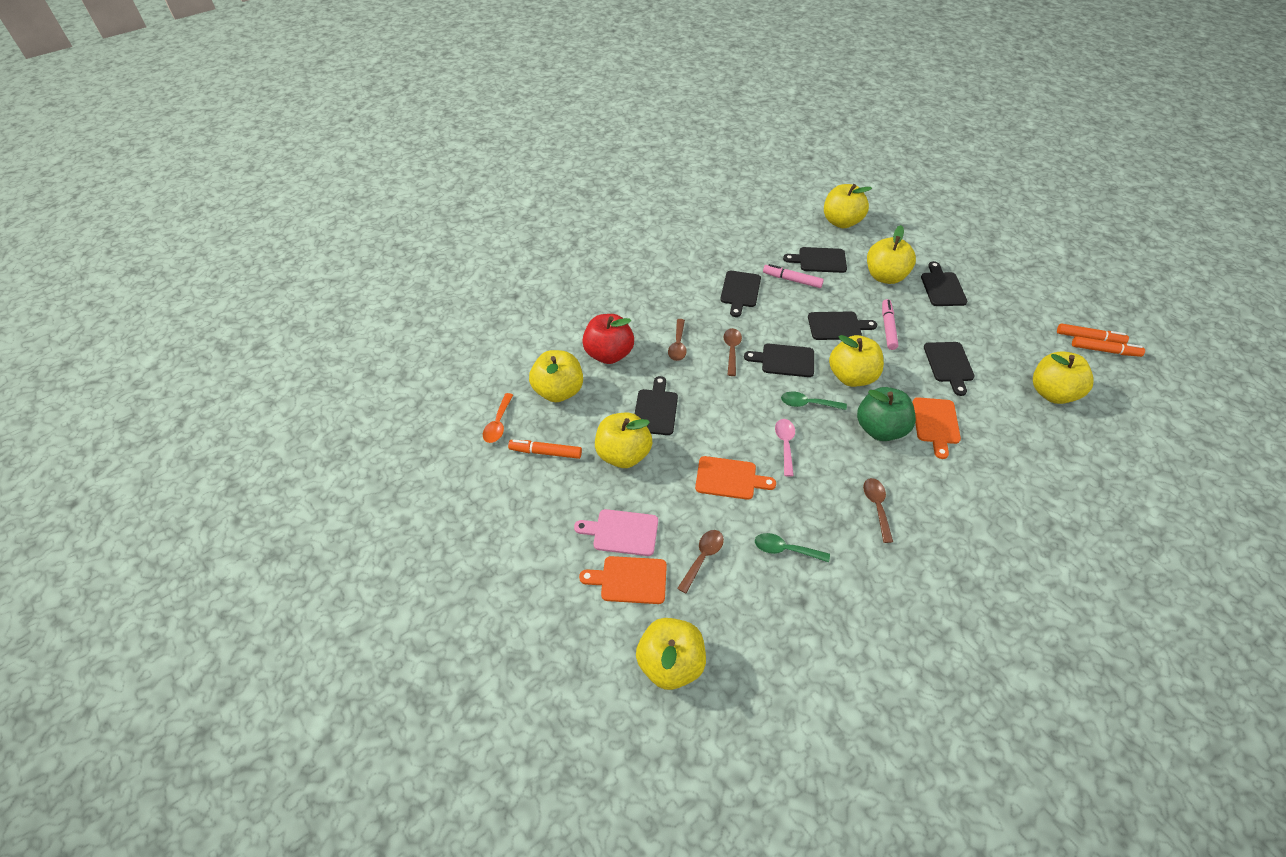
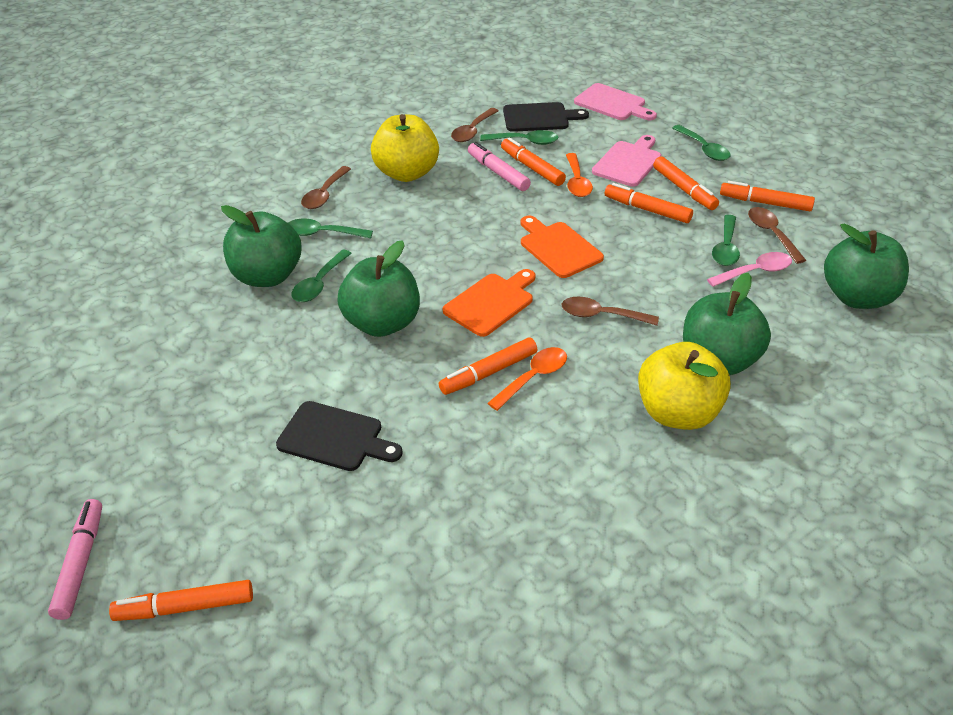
black cutting board: [635,376,678,435] [720,271,761,317] [744,344,814,377] [783,247,847,273] [808,311,877,340] [921,261,968,306] [924,342,975,396] = 7 -> [276,401,403,471] [503,102,589,132] = 2
green apple: [857,387,916,441] = 1 -> [221,205,301,287] [337,240,420,337] [683,273,771,375] [824,224,909,309] = 4
green spoon: [755,533,830,562] [781,392,847,410] = 2 -> [288,219,373,238] [291,250,352,302] [480,130,559,145] [672,125,731,161] [712,215,740,266] = 5
orange cutting board: [579,556,667,604] [695,456,776,500] [913,397,961,459] = 3 -> [443,269,536,337] [521,216,604,278] = 2
orange marker: [508,440,582,459] [1057,323,1129,344] [1072,336,1145,357] = 3 -> [109,580,253,621] [439,337,538,395] [501,137,566,186] [605,183,693,223] [653,156,719,210] [720,181,815,211] = 6
orange spoon: [483,393,513,443] = 1 -> [488,347,567,411] [566,153,593,197] = 2
pink cutting board: [574,509,658,556] = 1 -> [574,83,657,120] [592,135,661,187] = 2
red apple: [582,314,634,364] = 1 -> none = 0
yellow apple: [529,350,583,402] [595,413,652,468] [636,618,706,690] [824,184,872,228] [829,335,884,387] [867,225,916,284] [1033,351,1094,404] = 7 -> [371,114,439,182] [638,342,731,430] = 2

